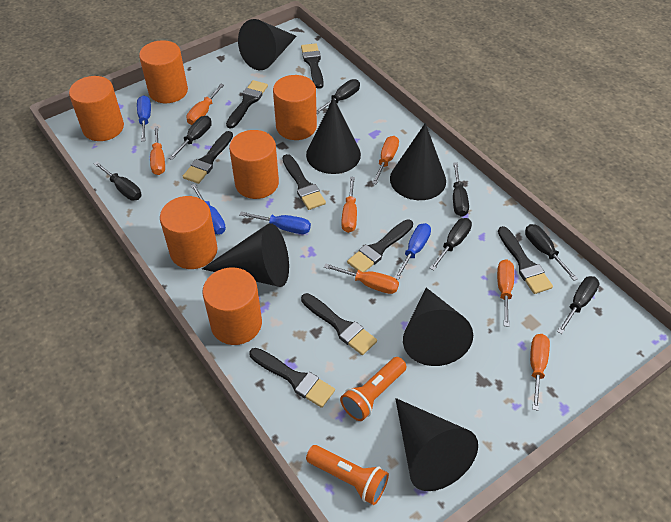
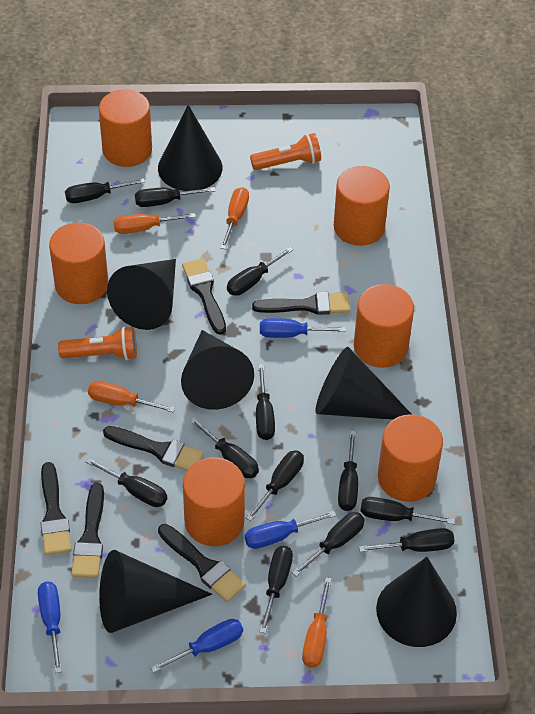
black brush: [183,131,233,184] [226,80,268,129] [249,348,335,408] [283,154,326,210] [301,43,324,89] [301,293,377,355] [347,219,413,272] [498,226,553,294] = 8 -> [40,462,71,555] [71,483,104,578] [103,426,204,471] [158,524,246,602] [182,258,226,335] [252,292,350,315] = 6
black screwdriver: [94,162,141,201] [169,116,211,160] [316,79,360,114] [429,218,472,271] [453,163,469,217] [525,224,578,281] [557,276,600,334] = 7 -> [65,179,145,203] [86,458,167,507] [135,187,215,207] [190,418,259,478] [227,247,293,296] [246,450,304,521] [256,364,275,440] [259,546,293,634] [292,512,365,577] [338,431,358,511] [359,528,454,552] [360,497,455,524] = 12
orange screwdriver: [150,126,165,175] [186,84,224,125] [324,263,399,294] [342,177,357,233] [372,136,399,184] [497,259,514,327] [530,334,550,411] = 7 -> [88,381,175,412] [114,213,196,234] [220,187,249,249] [302,577,332,668] = 4

